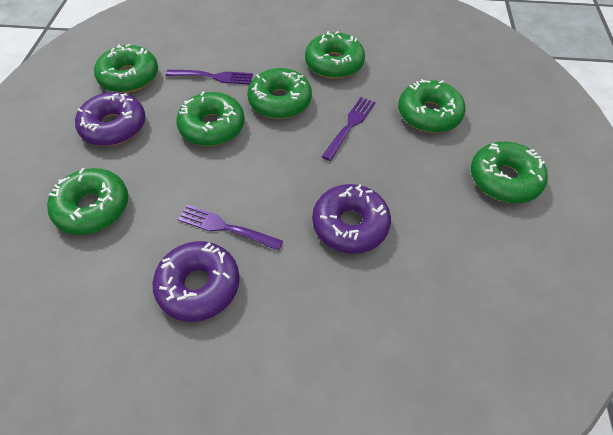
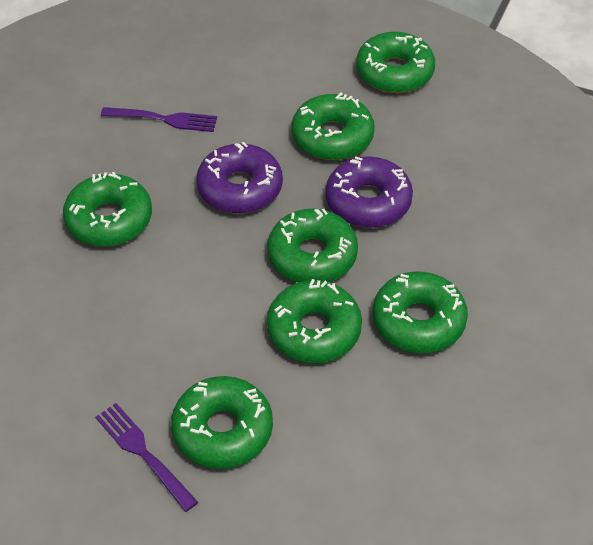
purple donut: [75,92,146,146] [153,241,240,322] [312,184,391,254] = 3 -> [196,142,283,214] [325,156,413,228] = 2
purple fork: [166,70,253,85] [178,205,283,251] [321,97,376,161] = 3 -> [95,403,198,512] [101,107,217,132] = 2

